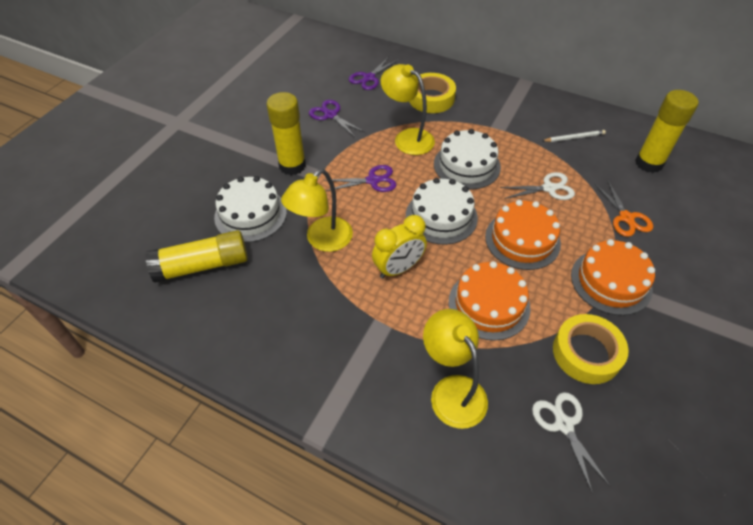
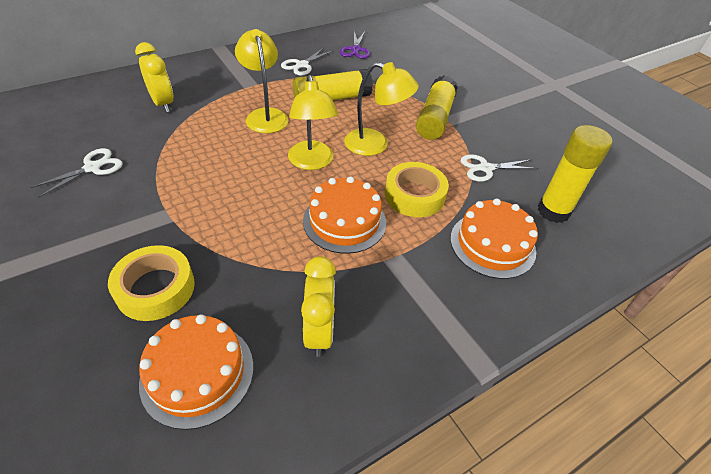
orange scissors: [594,181,653,237] = 1 -> none = 0
purple scissors: [309,100,365,137] [324,165,396,192] [349,58,398,90] = 3 -> [340,32,370,59] = 1
white cake: [214,176,287,242] [406,178,478,245] [434,129,501,190] = 3 -> none = 0
white pencil: [542,130,606,142] = 1 -> none = 0
white scissors: [500,172,575,200] [532,392,611,492] = 2 -> [30,148,123,198] [281,48,332,76] [461,154,538,182] = 3
yellow clock: [372,215,427,278] = 1 -> [135,42,173,112] [301,256,336,357] = 2

